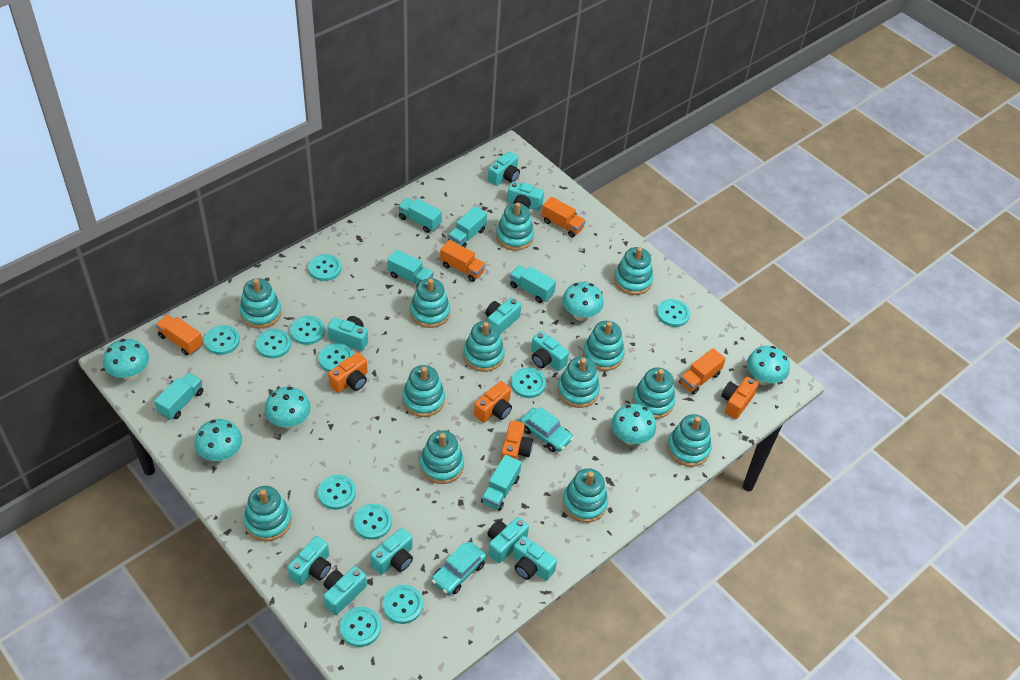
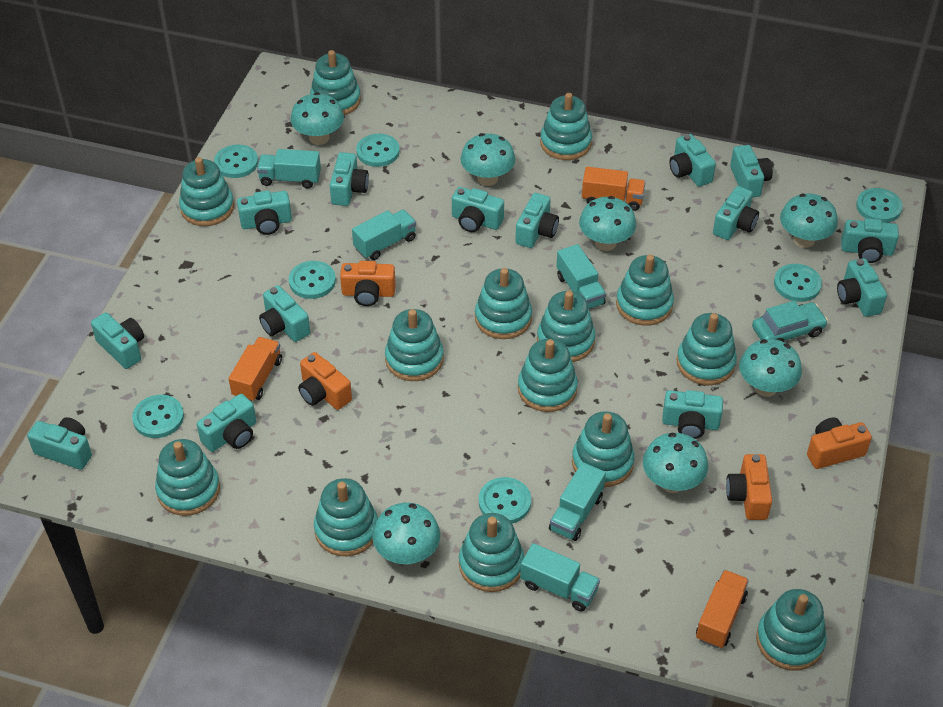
orange truck: [156,315,203,355] [440,240,486,282] [541,197,586,237] [679,348,726,395] = 4 -> [229,337,282,402] [582,167,646,211] [696,570,749,648] = 3
turquoise button: [204,325,240,355] [256,329,291,358] [290,316,325,345] [308,254,341,281] [318,343,353,372] [318,475,356,510] [340,607,381,647] [353,504,392,540] [383,585,423,624] [511,368,546,398] [657,299,690,327] = 11 -> [132,395,184,438] [214,145,258,178] [289,261,336,299] [356,134,400,167] [479,477,531,524] [774,264,822,302] [856,188,903,223] = 7
turquoise camera: [288,536,331,586] [323,566,367,615] [328,316,368,351] [370,528,413,575] [486,297,521,334] [487,517,529,563] [488,151,520,186] [507,181,544,211] [513,536,557,581] [531,331,569,371] = 10 -> [27,417,92,470] [91,312,144,369] [197,394,256,452] [237,190,292,235] [259,285,310,342] [330,152,369,206] [452,187,504,232] [515,193,559,248] [662,390,723,439] [669,134,716,187] [713,186,759,240] [730,145,773,198] [837,258,887,317] [841,218,899,263] = 14
turquoise car: [432,541,486,595] [520,407,573,452] = 2 -> [752,300,828,342] = 1
turquoise mushroom: [103,339,149,380] [195,419,242,462] [265,387,311,428] [562,282,604,321] [611,404,656,445] [747,346,790,385] = 6 -> [290,92,344,145] [372,503,440,565] [461,133,515,186] [579,196,636,251] [643,433,708,493] [739,339,802,397] [780,193,838,248] = 7
turquoise stacking toy: [240,278,282,329] [244,486,292,541] [402,365,445,417] [410,278,450,328] [420,430,464,484] [463,321,505,372] [496,203,534,251] [557,357,600,408] [562,468,608,523] [583,321,625,371] [614,247,653,295] [632,367,675,419] [667,414,711,467] = 13 -> [155,439,220,516] [179,157,234,226] [310,50,361,115] [314,478,378,556] [385,309,444,381] [459,513,524,592] [475,268,532,339] [518,339,578,412] [537,291,595,362] [540,93,592,160] [572,411,635,487] [616,254,674,326] [677,313,737,385] [756,589,827,670] = 14
turquoise truck: [154,373,203,420] [387,249,434,287] [398,198,442,233] [448,206,487,248] [481,455,522,511] [510,265,556,303] = 6 -> [257,149,321,189] [352,210,416,260] [520,543,600,612] [549,462,606,541] [556,244,606,309] = 5

